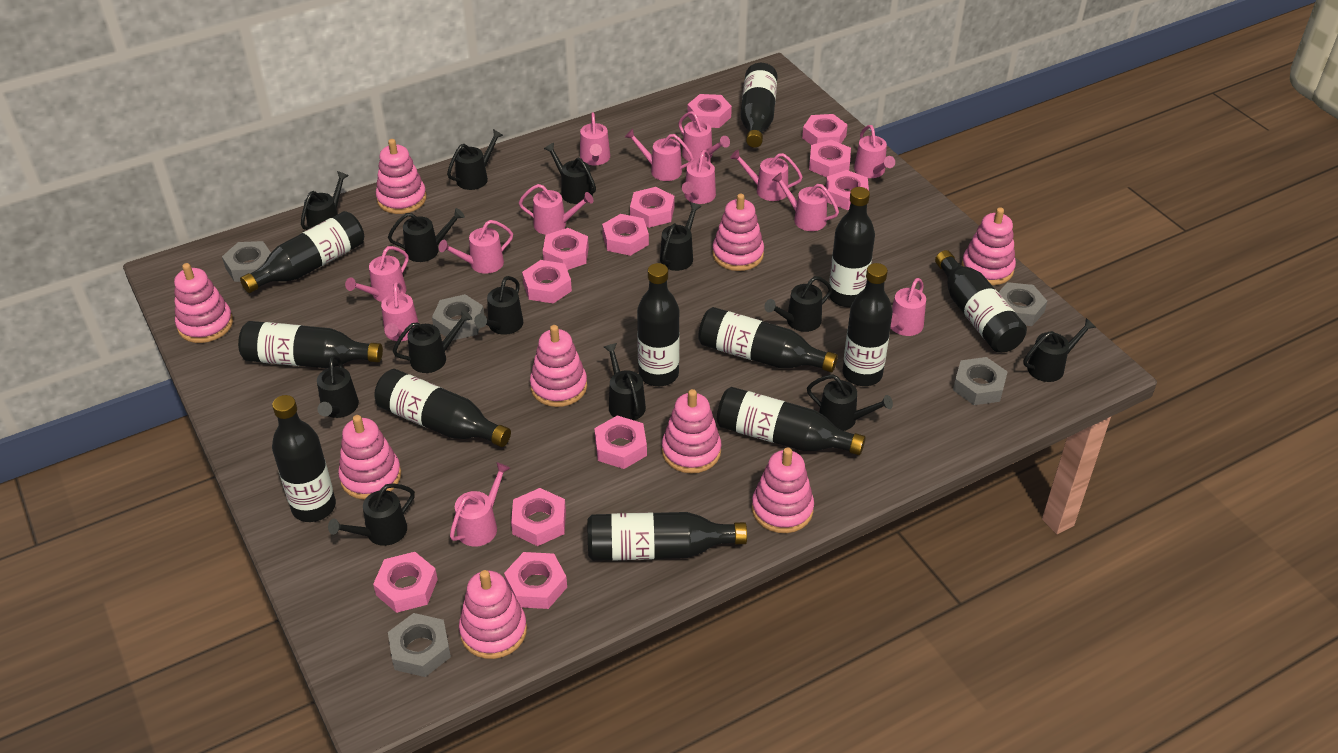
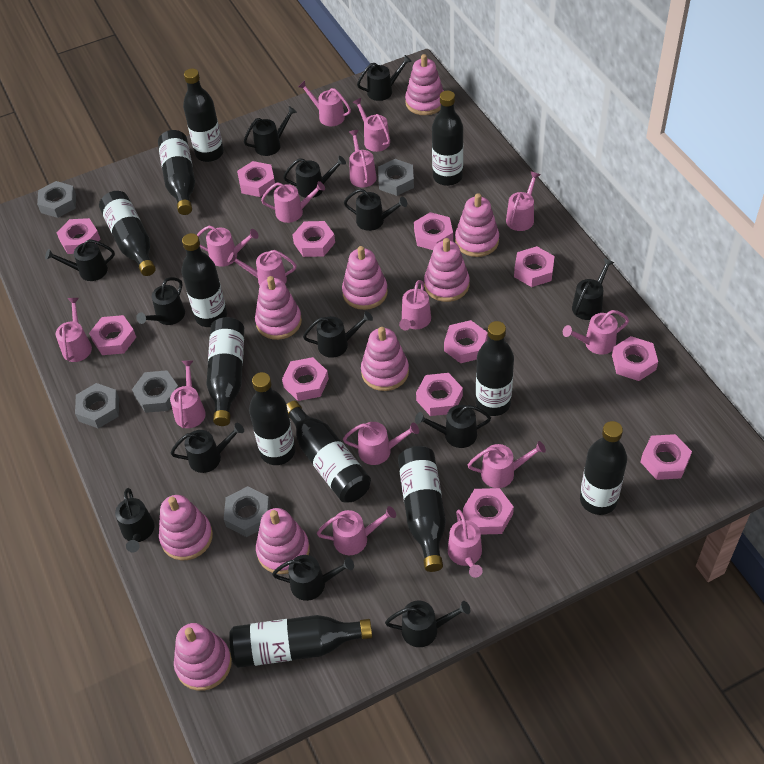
pink watering can: [345,246,409,302] [381,282,419,341] [439,220,513,274] [450,462,510,547] [519,184,594,235] [580,112,610,165] [625,129,694,181] [678,111,730,161] [682,150,716,204] [730,150,803,201] [772,172,839,231] [854,125,895,178] [890,278,926,336] = 13 -> [56,298,92,362] [170,360,206,428] [197,226,258,267] [228,250,296,285] [261,181,325,223] [298,80,351,126] [317,506,396,555] [343,422,419,465] [349,130,377,187] [352,98,390,152] [399,280,431,331] [448,509,483,578] [468,441,546,488] [506,171,540,231] [563,310,629,355] = 15

